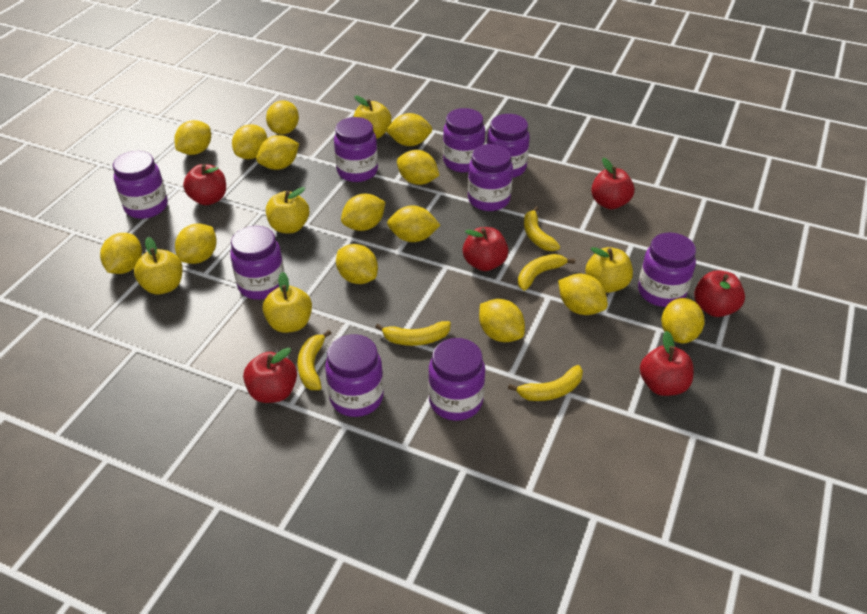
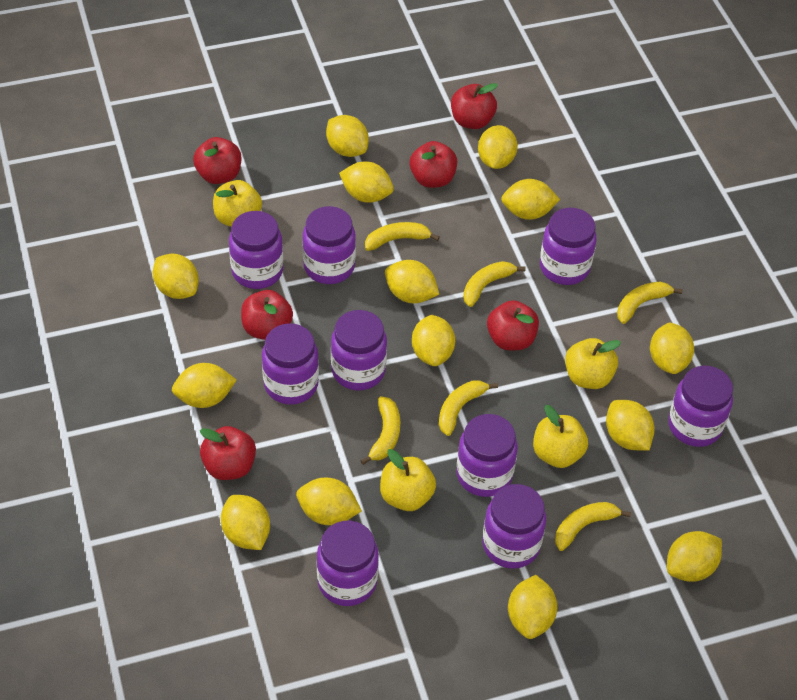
yellow apple: [134,237,183,294] [263,272,312,333] [266,187,309,233] [354,96,392,139] [585,247,633,293] = 5 -> [213,180,262,227] [380,449,436,511] [533,405,588,468] [565,338,621,389] = 4
yellow banana: [298,330,331,390] [375,321,451,346] [508,365,583,401] [518,254,575,291] [524,206,560,251] = 5 -> [360,396,400,465] [365,222,439,251] [439,380,498,436] [463,261,526,307] [555,502,631,551] [617,282,683,324] = 6

